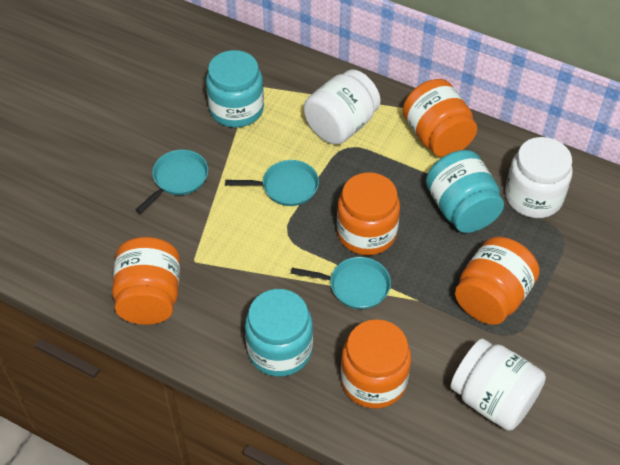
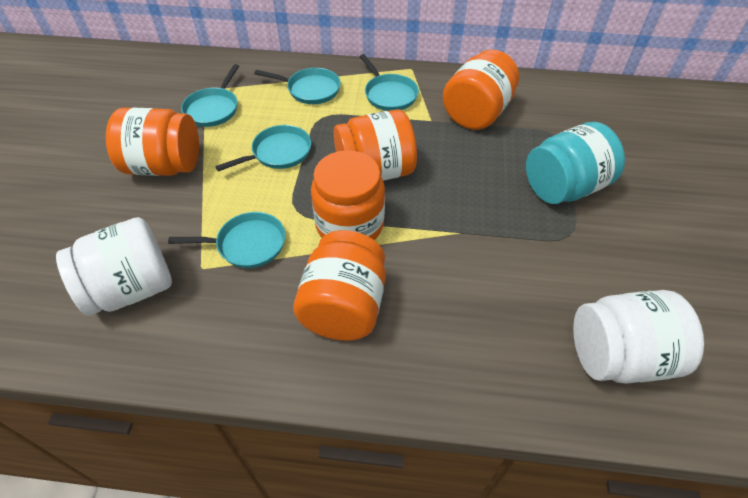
turquoise jar: [206,50,264,128] [245,289,313,377] [426,150,504,233] = 3 -> [526,122,625,204] = 1
turquoise pan: [135,150,208,213] [225,160,319,206] [291,257,391,309] = 3 -> [168,212,286,268] [181,64,239,127] [215,125,311,171] [254,68,341,104] [359,54,419,111] = 5
white jar: [304,69,381,145] [451,339,546,431] [505,137,573,218] = 3 -> [56,217,172,316] [573,290,704,384] = 2

